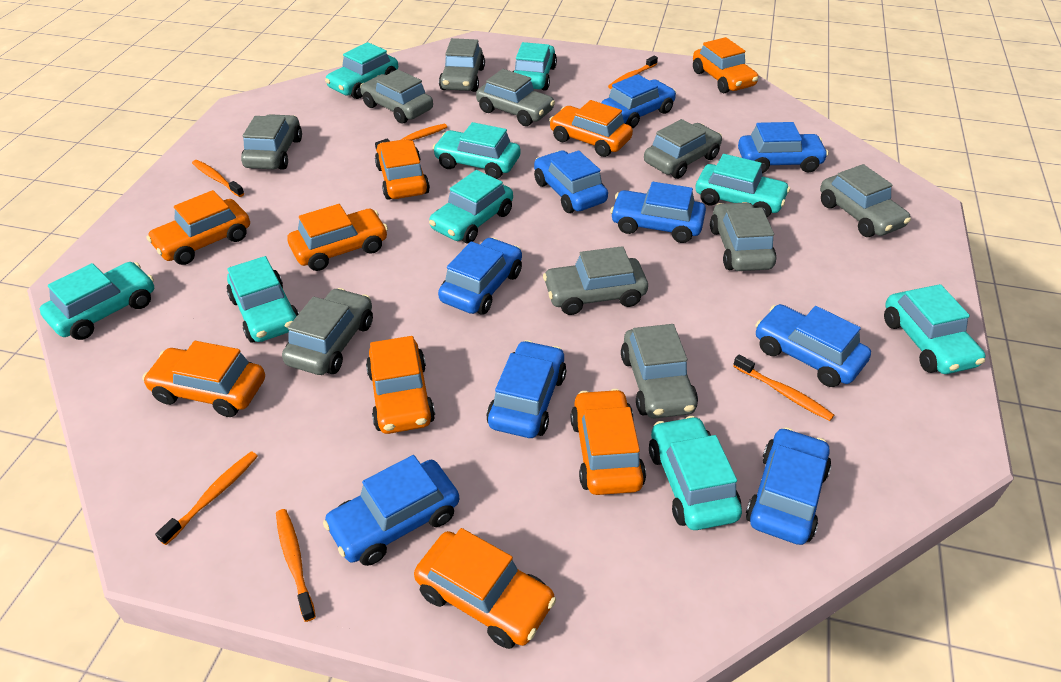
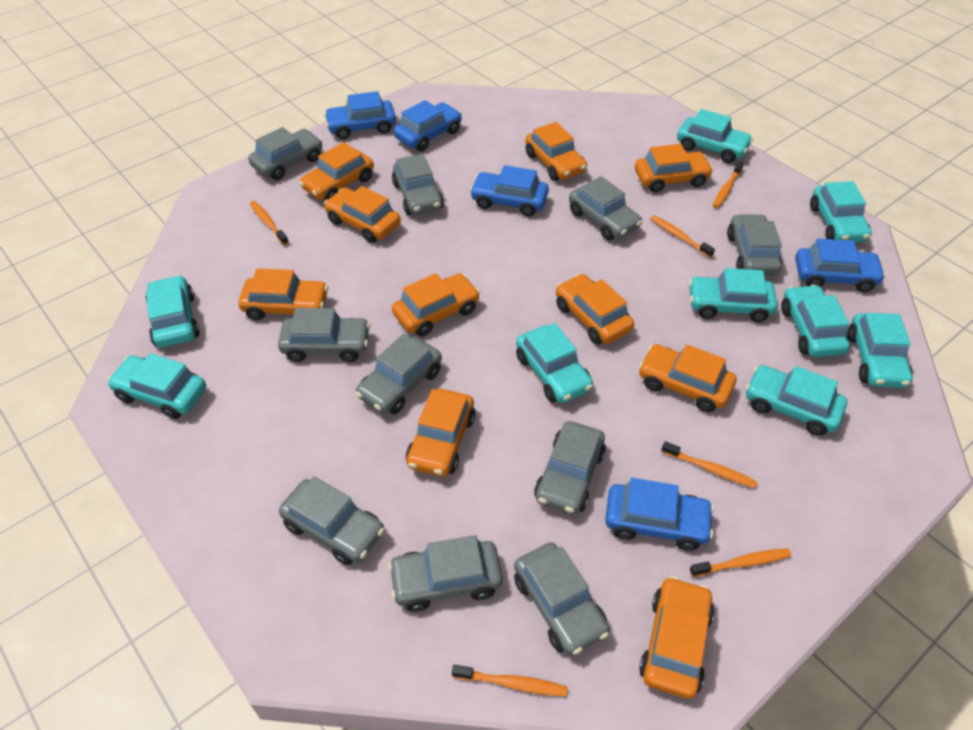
blue car: [323,455,459,566] [438,238,522,315] [486,340,566,438] [534,150,608,213] [601,74,676,128] [610,182,706,243] [738,122,829,173] [746,427,831,545] [755,304,871,387] = 9 -> [324,91,396,139] [393,100,462,151] [470,165,549,217] [605,478,714,551] [795,239,886,292] = 5
orange car: [142,341,265,417] [147,190,250,265] [287,204,388,271] [366,336,435,434] [375,139,430,200] [414,528,556,649] [549,100,633,157] [571,389,646,495] [693,37,758,93] = 9 -> [238,268,328,320] [299,142,374,200] [324,186,401,243] [392,273,480,337] [406,389,476,477] [525,122,587,181] [556,274,634,344] [635,144,713,193] [639,344,736,412] [639,576,714,699] = 10

